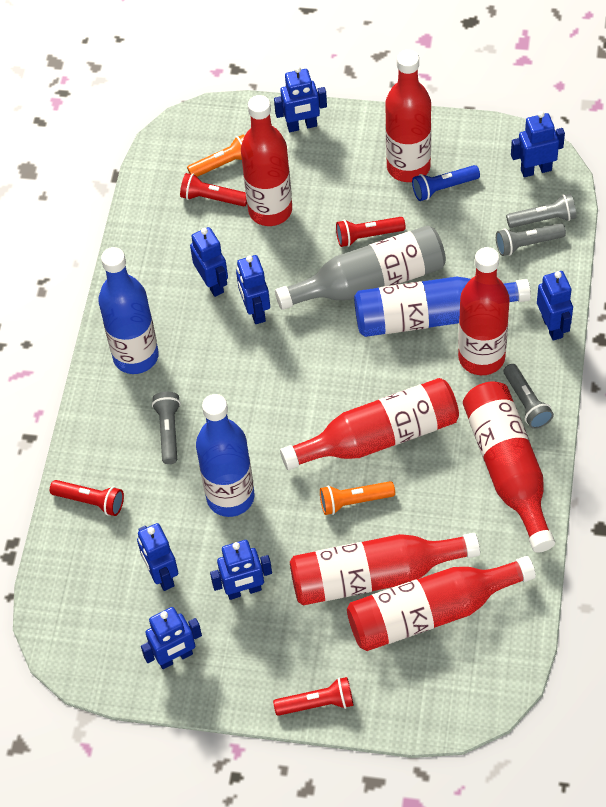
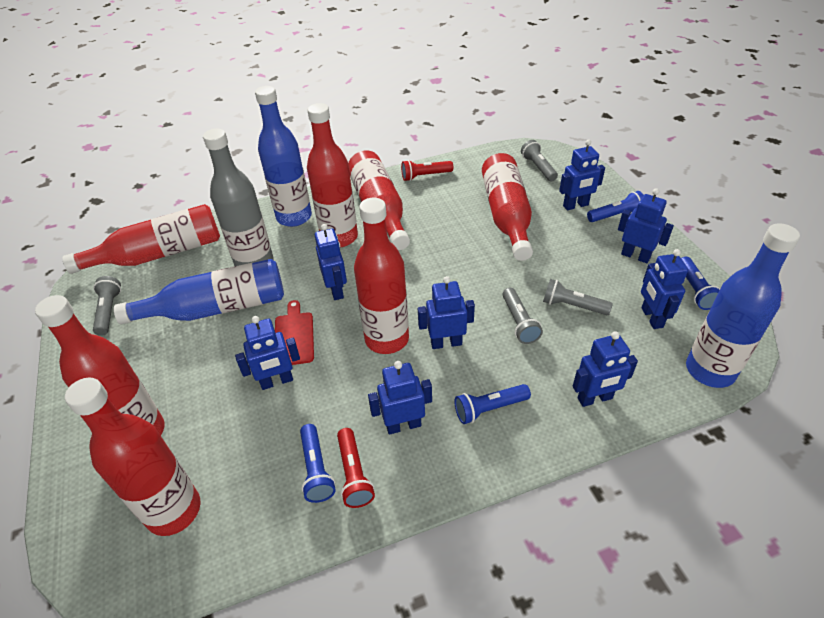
blue flashlight: [412,165,480,201] = 1 -> [300,424,336,503] [454,384,531,424] [587,191,643,222] [681,257,720,310] = 4
orange flashlight: [187,134,245,177] [320,481,395,515] = 2 -> none = 0
red cutting board: none = 0 -> [275,300,314,365] = 1
red flashlight: [50,480,124,516] [180,173,247,207] [273,677,354,716] [336,217,406,247] = 4 -> [337,428,375,508] [401,160,453,181] = 2

